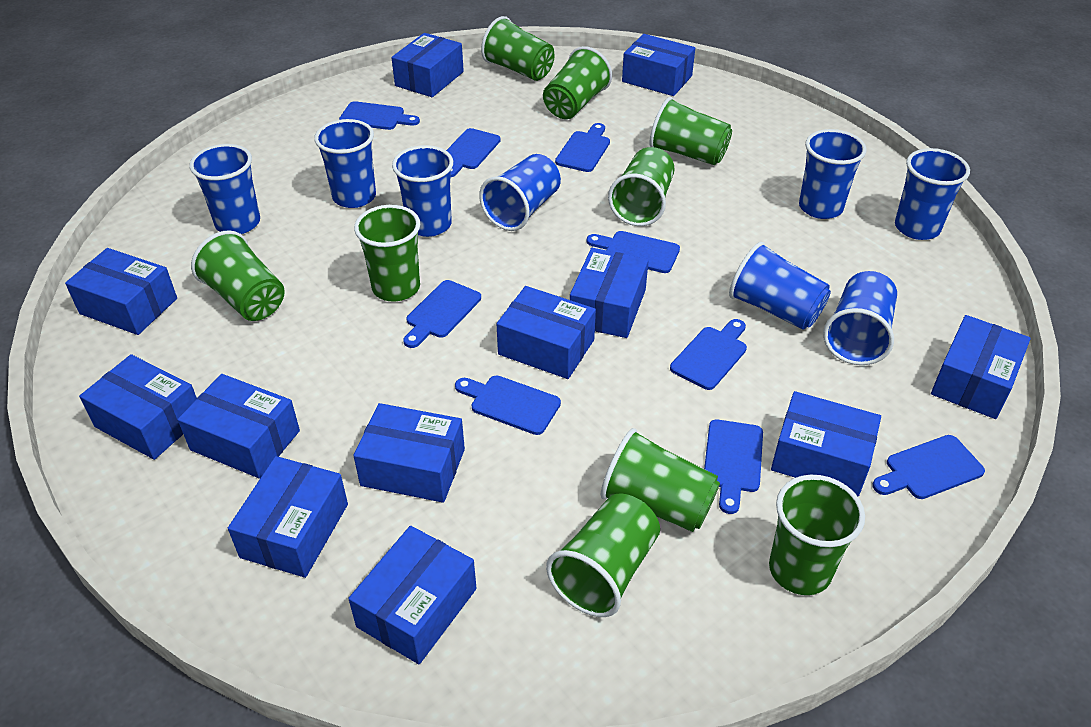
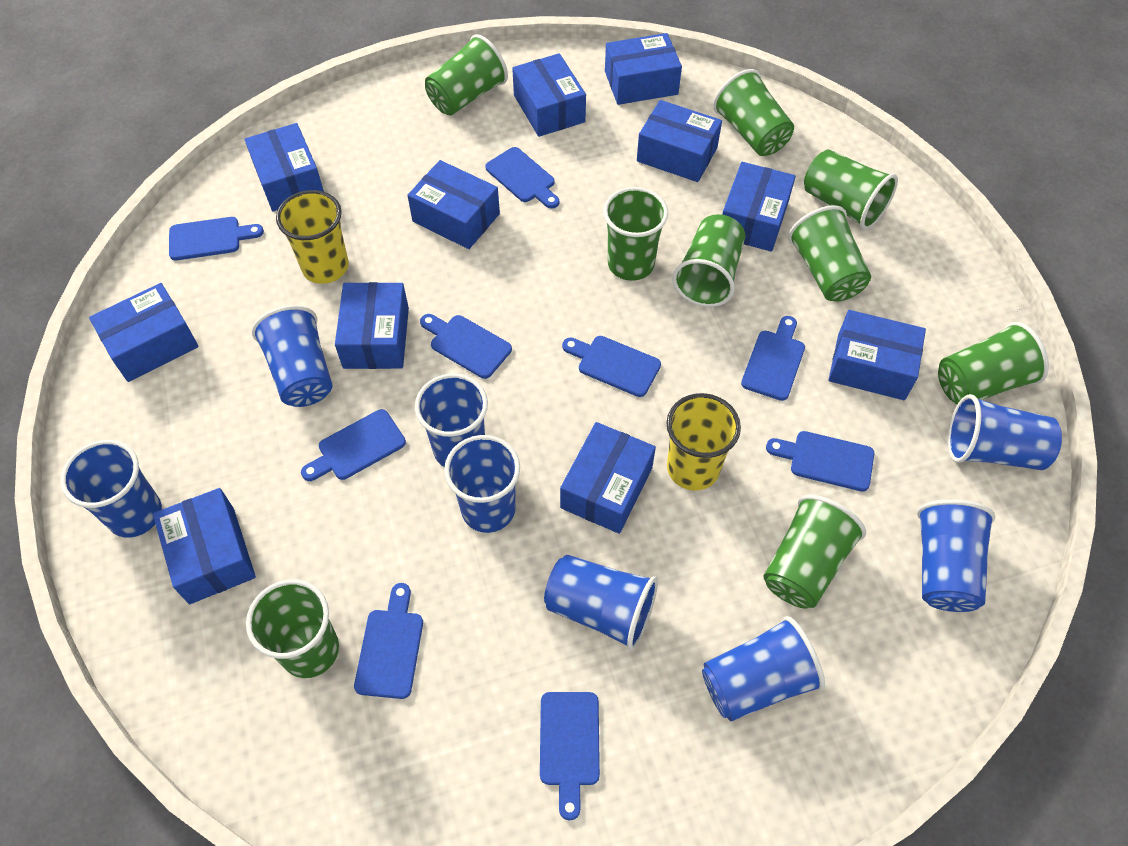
blue box: [65,248,177,335] [79,354,197,460] [178,374,300,479] [228,456,348,578] [348,526,477,664] [353,403,465,503] [391,33,464,97] [497,286,596,379] [570,248,649,338] [622,34,695,96] [771,391,881,496] [931,315,1031,419] = 12 -> [89,283,199,382] [153,488,256,604] [245,123,324,211] [335,282,409,369] [407,160,500,249] [512,53,586,137] [560,422,656,534] [605,33,682,105] [637,100,722,182] [722,162,796,252] [829,310,926,400] = 11
yellow cup: none = 0 -> [276,190,349,284] [666,393,741,491] = 2

